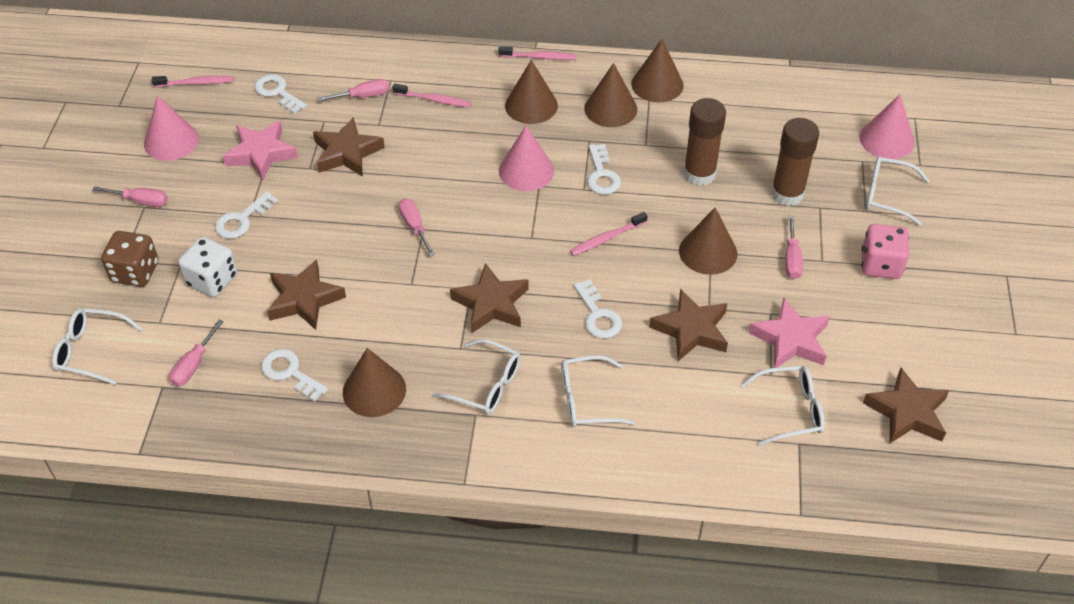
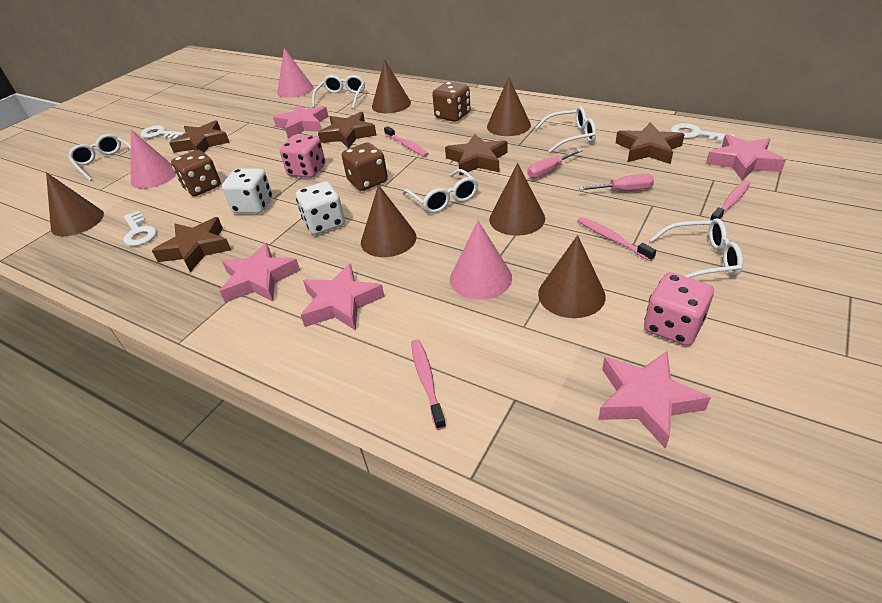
brown cone: [343,348,406,417] [505,60,558,124] [584,63,637,127] [632,39,683,102] [679,207,737,275] = 5 -> [46,172,104,236] [361,185,417,257] [372,59,411,113] [487,77,531,136] [489,163,545,236] [538,235,605,318] = 6
brown dice: [101,231,158,287] = 1 -> [171,150,221,196] [342,142,388,191] [432,82,471,122] = 3
brown glue stick: [683,98,726,186] [771,118,819,206] = 2 -> none = 0
pink dice: [861,224,909,279] = 1 -> [280,135,325,178] [644,273,714,346] = 2
pink screwdriver: [93,186,168,207] [169,319,224,386] [318,79,390,101] [399,199,435,256] [785,216,803,279] = 5 -> [527,149,583,178] [579,174,654,191] = 2
pink star: [223,121,298,180] [748,298,830,368] = 2 -> [220,243,300,303] [273,104,329,138] [301,263,385,331] [598,351,711,449] [706,134,786,180] = 5
white dice: [178,237,237,297] = 1 -> [222,169,273,214] [296,181,345,235] = 2
white key: [215,191,278,239] [254,74,307,114] [261,349,328,402] [574,279,622,338] [587,144,621,195] = 5 -> [124,211,157,246] [140,125,185,139] [671,123,735,143] = 3

